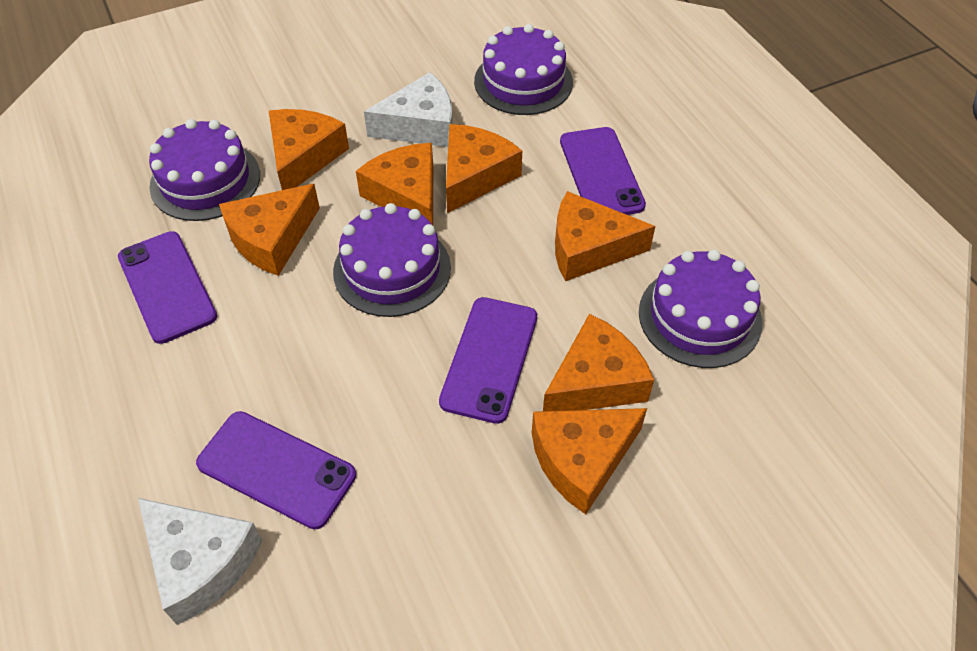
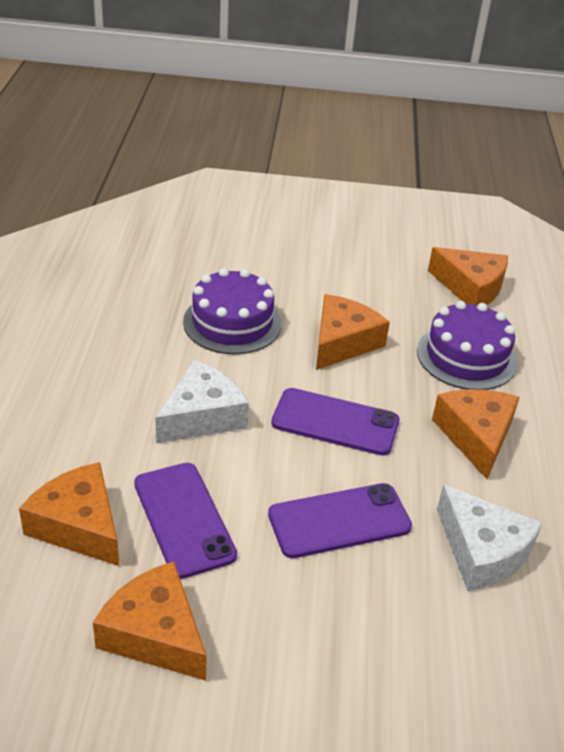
orange cheese: [219,184,320,276] [269,109,349,190] [356,143,433,225] [446,124,522,213] [532,408,647,514] [543,314,654,411] [555,191,655,281] = 7 -> [19,462,119,566] [93,561,207,681] [316,294,390,370] [428,247,508,305] [432,389,520,479] = 5
purple cake: [149,119,260,221] [333,203,451,317] [474,24,573,115] [639,249,762,368] = 4 -> [183,268,282,354] [417,301,517,390] = 2
purple phone: [118,231,217,344] [196,411,356,529] [439,297,537,424] [560,127,646,215] = 4 -> [134,463,237,579] [268,483,412,558] [271,388,400,456] = 3

